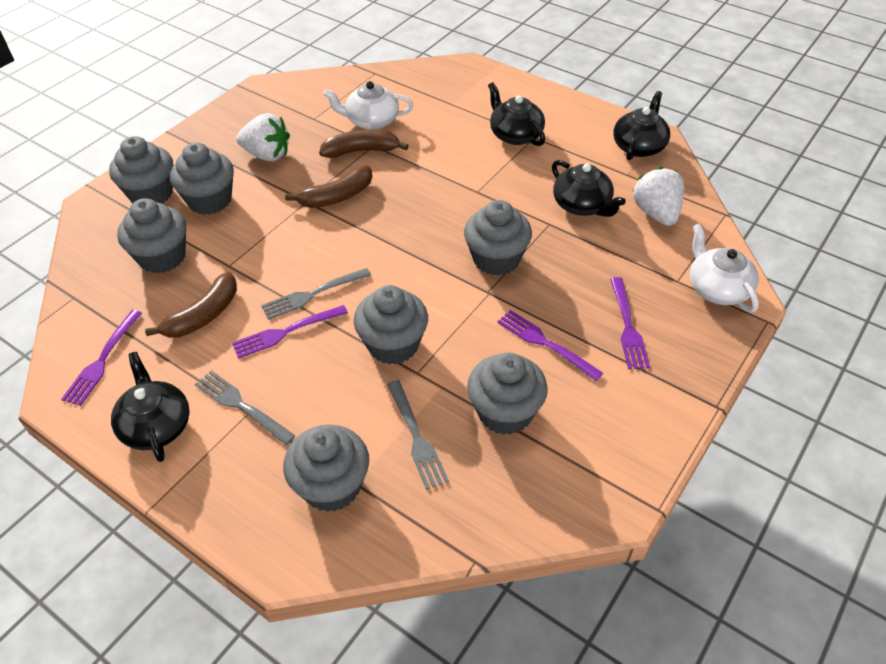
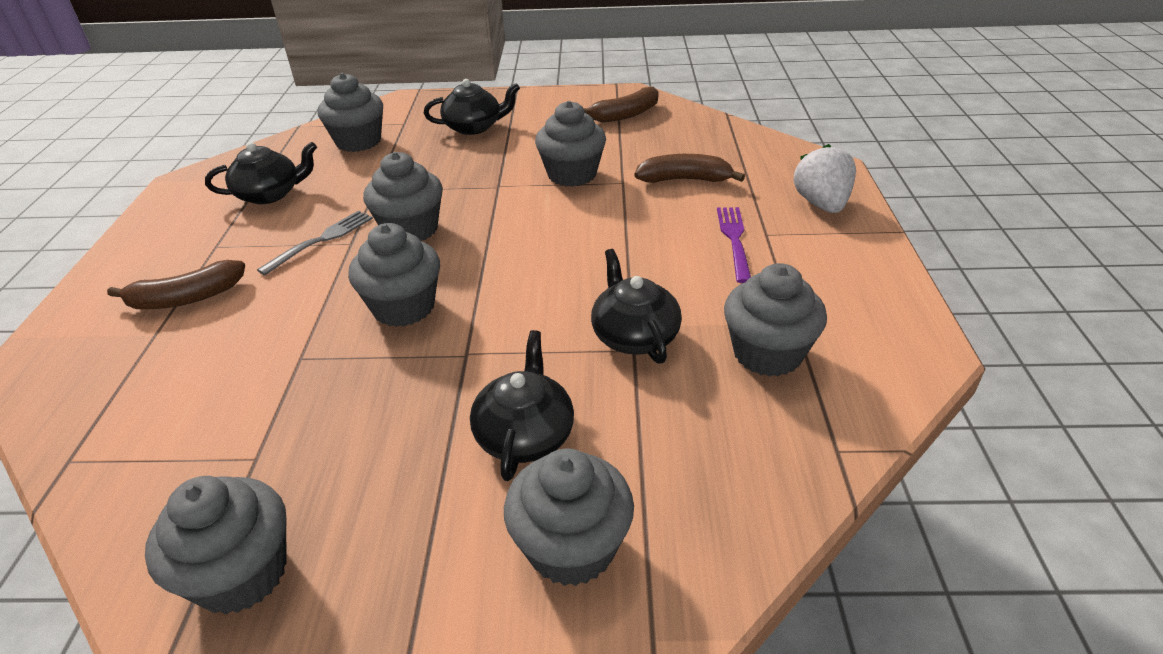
grey fork: [195,370,295,445] [261,268,371,320] [387,380,449,490] = 3 -> [257,211,373,275] = 1
purple fork: [61,310,142,406] [232,305,348,359] [497,310,603,381] [610,277,650,369] = 4 -> [717,207,751,283] = 1
white strawberry: [236,113,290,162] [633,167,684,226] = 2 -> [794,144,856,213] = 1
white teapot: [323,81,413,130] [690,223,759,313] = 2 -> none = 0

